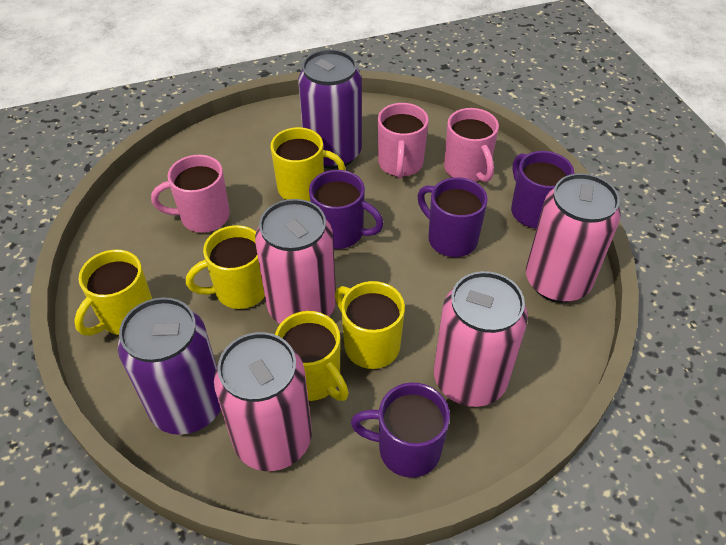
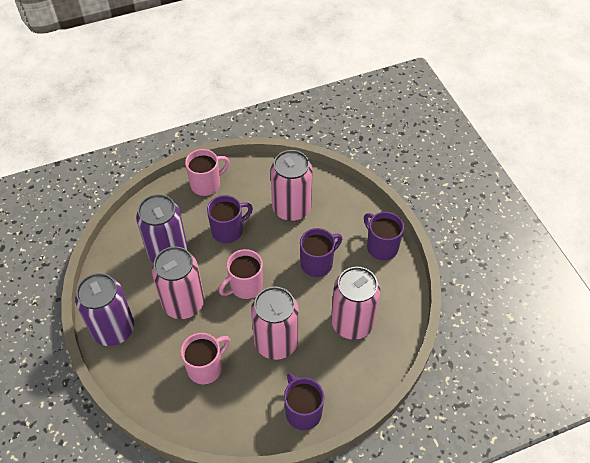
yellow mug: [74,249,152,336] [186,225,265,309] [271,127,345,202] [275,311,349,401] [335,281,405,369] = 5 -> none = 0

